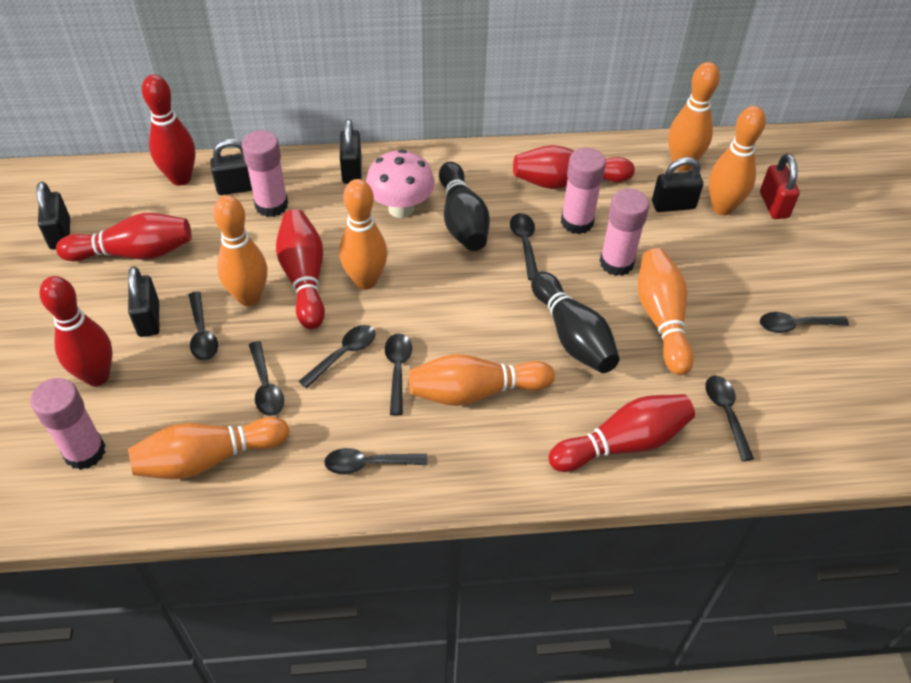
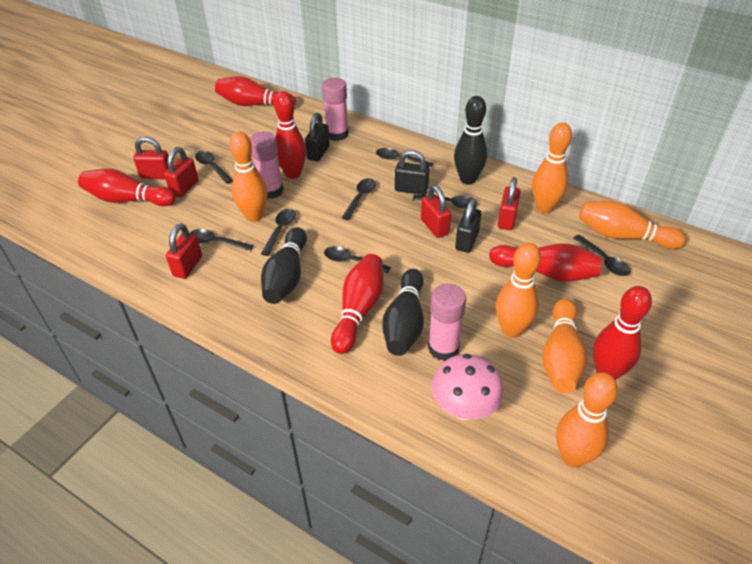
black bowling pin: [439,162,490,251] [531,272,620,373] = 2 -> [261,227,307,304] [382,269,424,356] [454,96,487,185] = 3
black padlock: [36,182,70,250] [128,267,159,337] [210,139,252,195] [340,119,362,184] [652,157,703,212] = 5 -> [305,113,330,161] [395,150,429,195] [455,199,481,253] = 3
orange bowling pin: [128,417,289,479] [213,195,267,306] [339,179,387,290] [409,354,555,406] [638,248,694,375] [668,62,720,171] [709,106,766,215] = 7 -> [229,132,268,222] [496,243,541,338] [532,123,572,213] [542,298,587,393] [556,372,618,468] [579,201,686,249] = 6
pink glue stick: [30,378,106,470] [242,130,288,217] [561,148,606,234] [600,188,649,276] = 4 -> [250,132,283,199] [322,78,349,141] [428,284,466,361] = 3
red padlock: [760,154,800,219] = 1 -> [133,137,168,179] [164,147,198,197] [166,224,202,279] [421,185,451,238] [498,177,521,230] = 5

